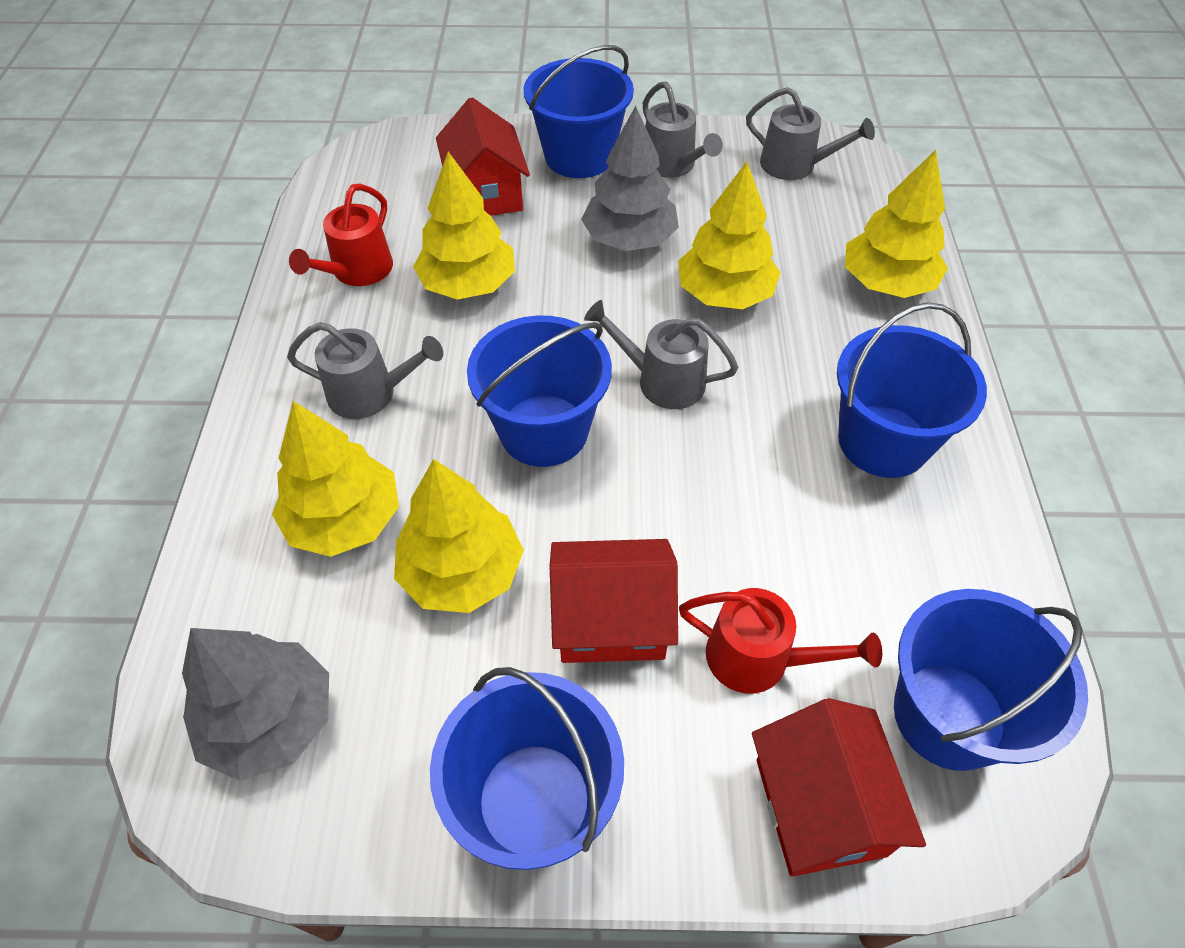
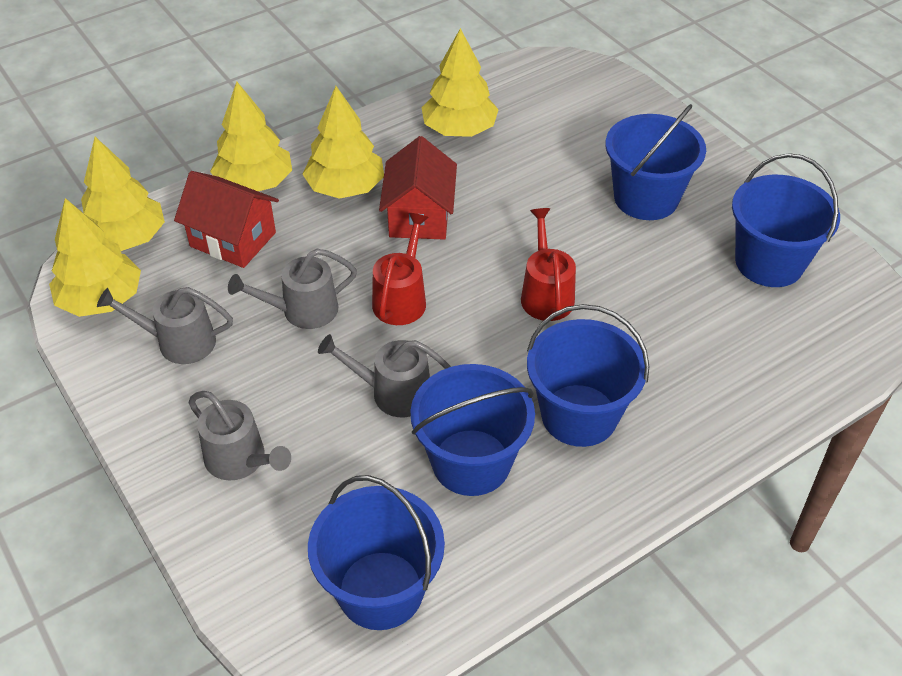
grey tree: [182,628,329,781] [581,106,679,251] = 2 -> none = 0
red house: [436,97,530,216] [550,539,678,663] [752,698,926,877] = 3 -> [174,171,279,268] [379,136,457,240] = 2

